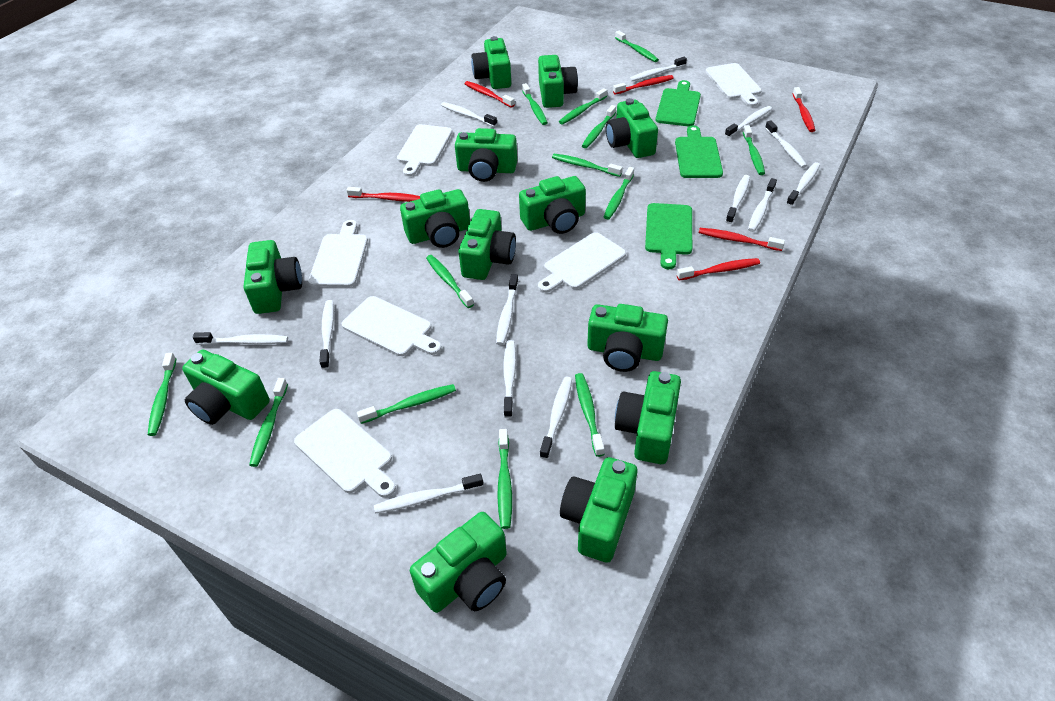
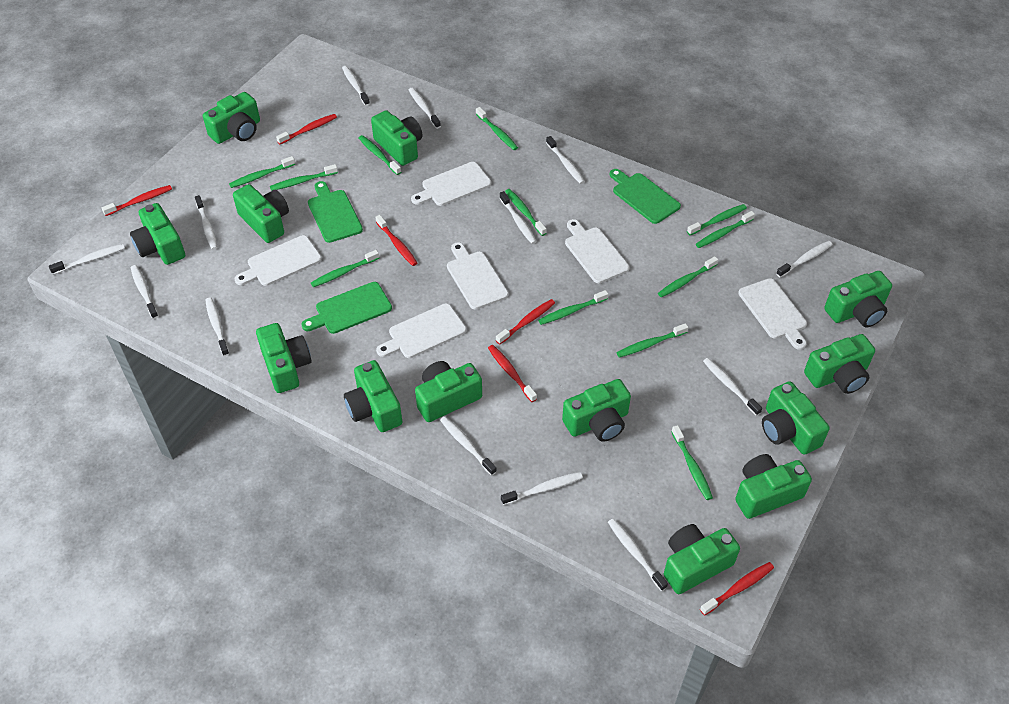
green toothbrush: [148,353,176,436] [249,378,288,467] [357,384,456,424] [426,255,474,308] [497,429,512,529] [522,83,548,125] [552,154,623,177] [559,88,607,124] [575,373,604,457] [582,105,616,148] [604,167,634,219] [615,31,659,62] [743,125,765,175] = 13 -> [229,156,295,188] [270,164,338,191] [311,250,379,287] [359,135,401,175] [476,107,518,150] [505,189,547,236] [538,290,608,325] [616,323,688,358] [658,256,718,297] [671,425,713,500] [687,204,747,235] [696,211,755,248] = 12

